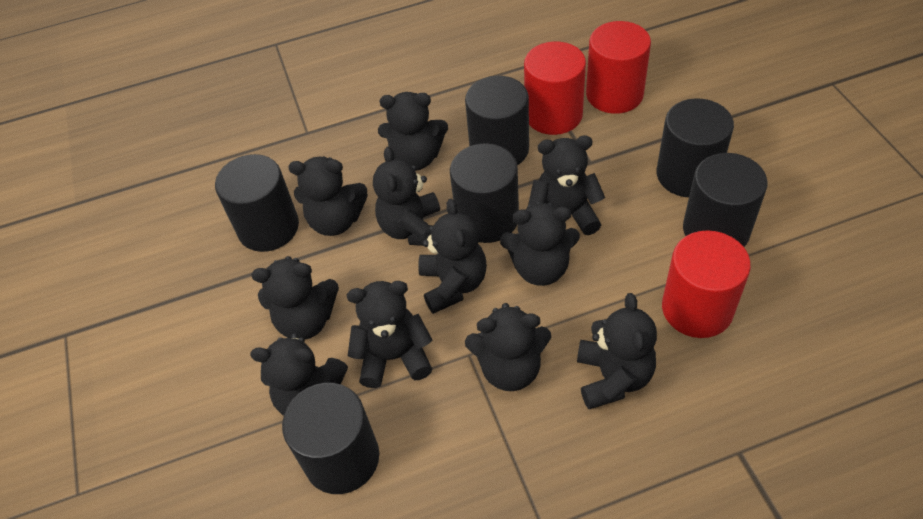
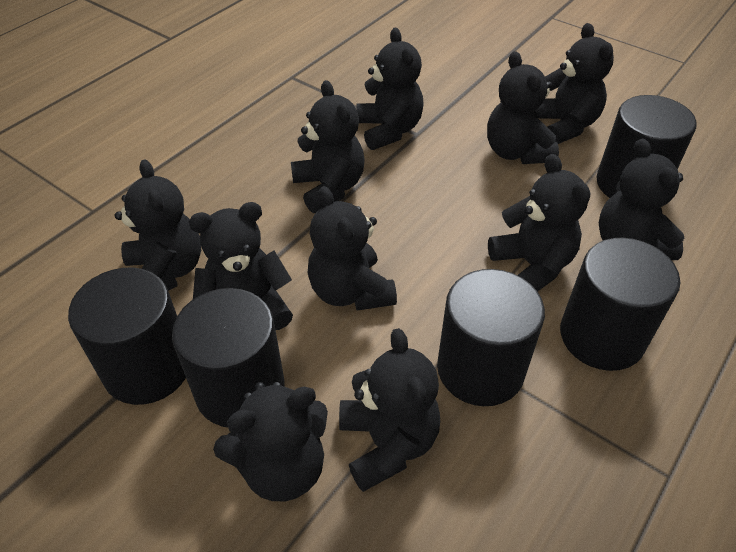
black cylinder: [215,154,299,252] [282,383,379,494] [450,143,519,243] [465,76,529,165] [657,98,734,197] [683,153,767,247] = 6 -> [68,268,186,405] [172,288,284,427] [437,269,545,406] [560,238,680,371] [596,95,697,198] = 5
red cylinder: [524,41,586,135] [586,21,651,114] [662,230,751,338] = 3 -> none = 0

